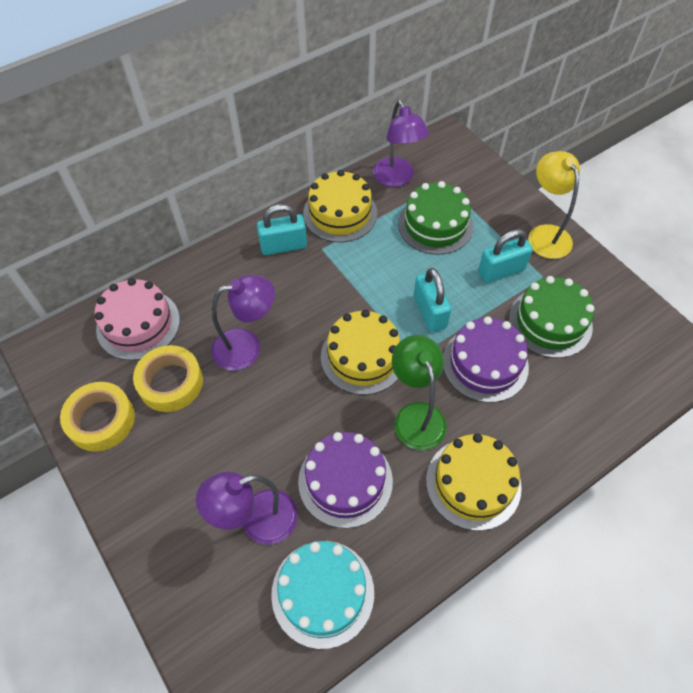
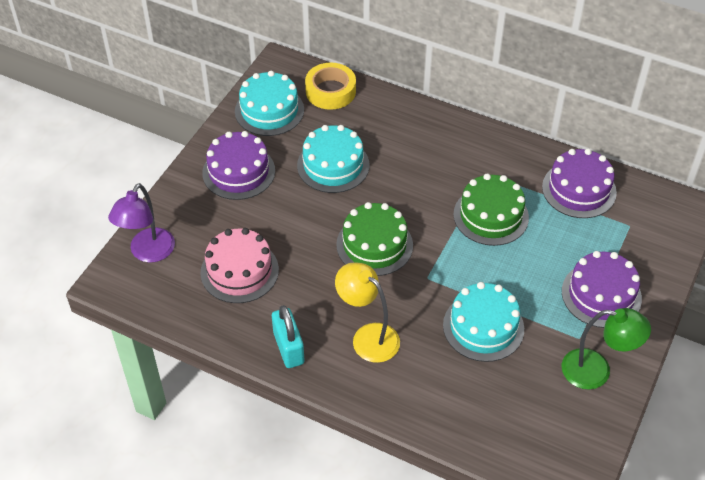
purple cake: [298,432,393,528] [443,317,529,403] = 2 -> [202,131,275,200] [542,148,617,218] [562,251,642,328] = 3
purple lamp: [196,472,298,545] [212,275,275,371] [373,100,429,187] = 3 -> [108,183,175,263] = 1
turquoise cake: [271,541,374,649] = 1 -> [235,71,304,136] [297,125,369,193] [443,282,524,362] = 3
turquoise padlock: [257,204,307,255] [414,268,451,332] [478,229,533,283] = 3 -> [272,305,305,368] = 1
yellow cake: [303,170,377,242] [321,309,401,395] [426,433,522,531] = 3 -> none = 0
yellow tape: [60,382,135,452] [133,345,203,412] = 2 -> [305,62,356,110] = 1

